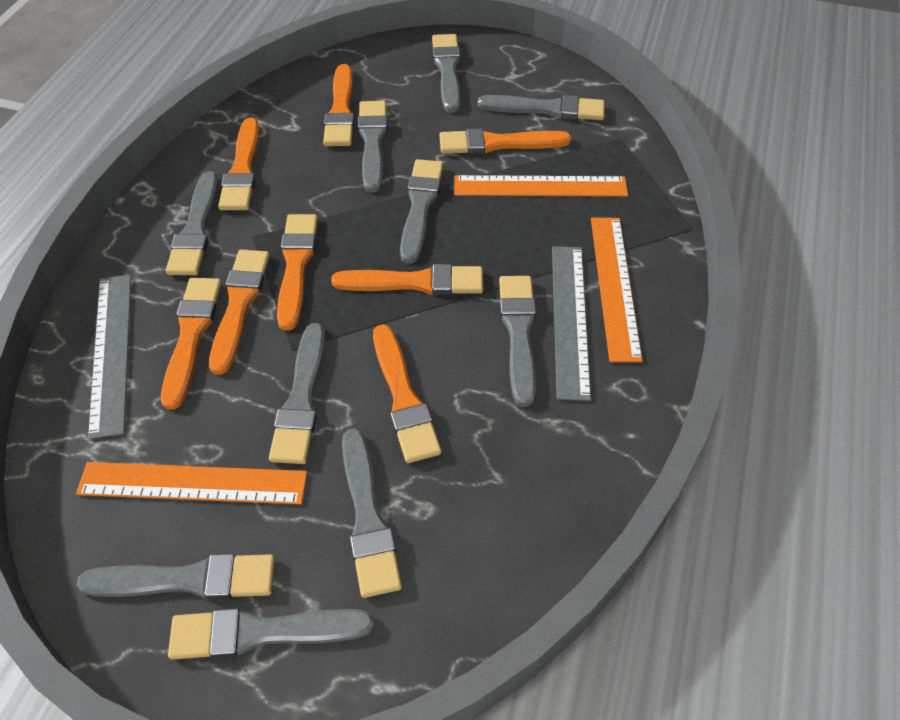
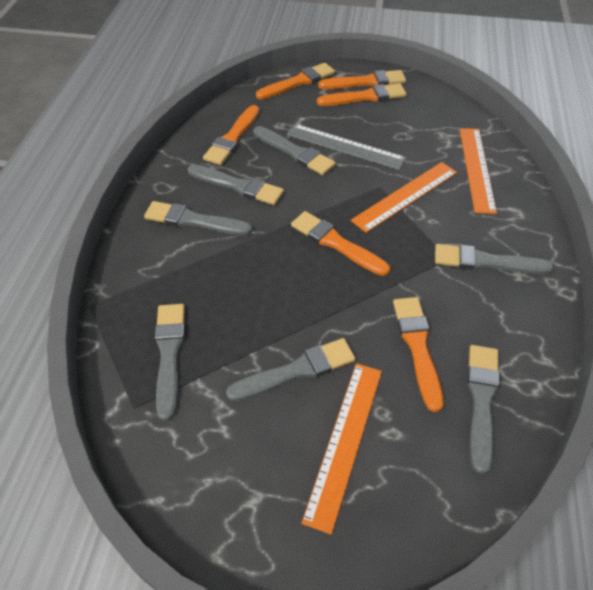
grey brush: [77,553,275,600] [166,171,219,275] [168,608,374,660] [269,323,325,464] [342,428,402,598] [358,101,388,193] [400,159,443,264] [432,34,460,113] [477,95,605,120] [499,276,536,407] = 10 -> [144,201,252,235] [155,304,185,421] [187,164,284,205] [226,338,356,401] [253,126,336,175] [435,244,554,274] [467,345,500,474] = 7
grey ruler: [88,275,131,439] [552,246,591,401] = 2 -> [287,124,406,170] = 1
orange brush: [161,278,222,410] [209,250,270,375] [218,117,260,210] [277,214,318,331] [323,64,354,146] [331,264,483,295] [373,324,441,463] [439,128,571,154] = 8 -> [203,105,260,165] [256,63,335,100] [291,211,390,276] [317,83,406,106] [318,70,406,89] [393,297,444,412] = 6

